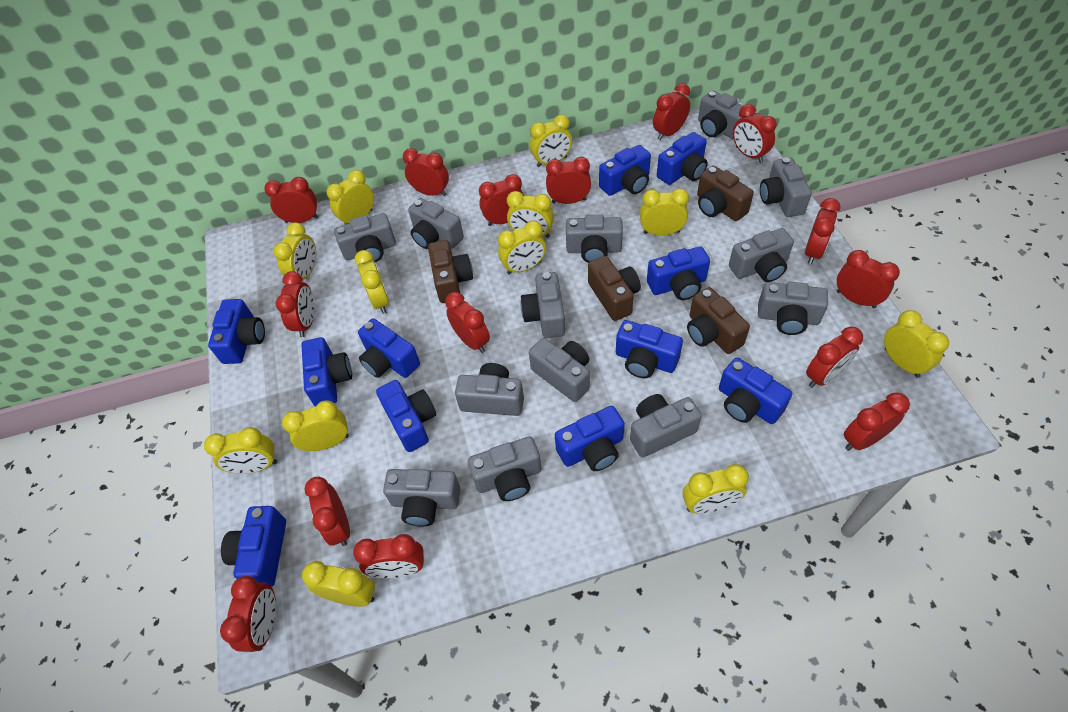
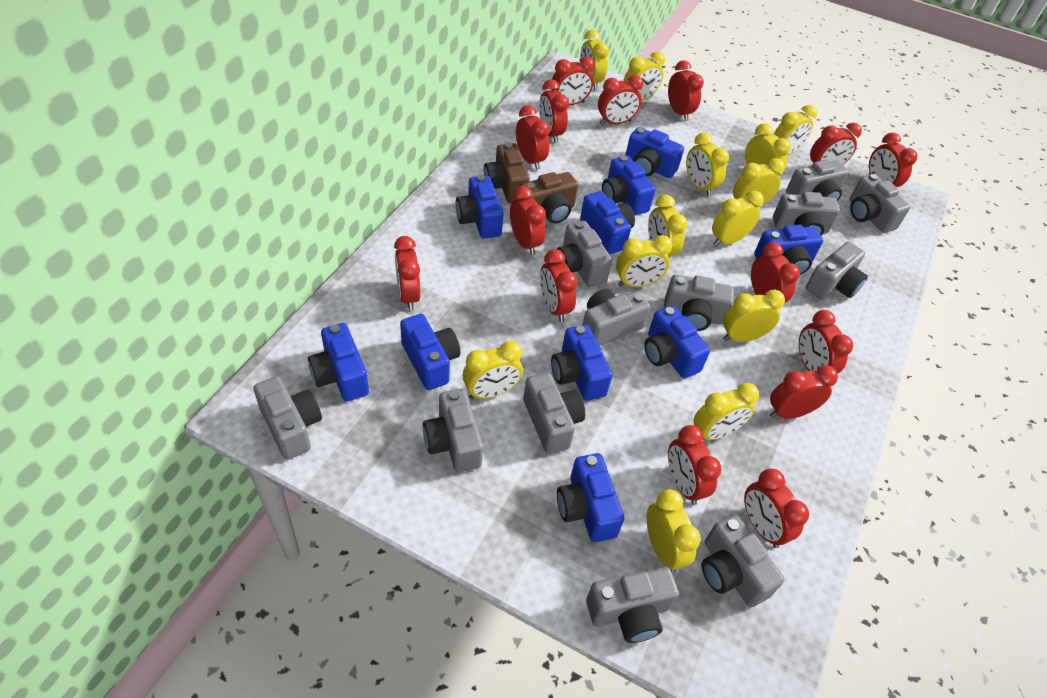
blue camera: [208,299,265,364] [221,506,286,587] [301,337,352,407] [358,318,420,378] [376,380,436,452] [555,406,625,471] [599,145,651,196] [616,320,683,379] [647,246,710,300] [657,132,708,185] [719,358,792,424] = 11 -> [308,323,369,401] [400,314,460,390] [456,175,504,239] [551,325,613,401] [557,453,624,542] [580,191,635,254] [602,155,656,216] [625,127,684,178] [644,305,710,378] [754,225,823,275] = 10
brown camera: [428,240,473,303] [588,256,641,321] [687,287,750,354] [697,166,754,221] = 4 -> [484,142,530,203] [520,172,578,223] = 2
grey camera: [334,213,396,262] [383,469,460,526] [408,198,464,249] [455,363,524,416] [468,436,542,501] [520,272,565,338] [529,338,590,402] [566,215,623,263] [630,394,702,458] [698,91,743,140] [729,228,794,282] [758,282,828,335] [760,157,812,217] = 13 -> [253,376,322,460] [423,388,483,472] [523,373,585,454] [557,221,612,287] [582,289,650,346] [586,567,679,643] [664,274,734,331] [702,514,785,607] [773,192,840,236] [786,160,848,201] [806,242,868,300] [850,174,910,233] = 12
yellow clock: [204,427,278,474] [274,222,316,280] [282,400,349,451] [302,561,375,607] [327,170,374,225] [354,250,389,314] [498,221,546,275] [507,191,554,238] [530,115,572,167] [640,188,689,236] [682,464,749,514] [884,310,949,378] = 12 -> [463,341,523,399] [580,29,609,89] [616,235,672,287] [623,52,665,101] [647,489,701,573] [648,195,688,261] [686,132,729,196] [694,383,759,440] [712,191,764,246] [723,289,785,342] [733,158,785,207] [745,123,791,175] [774,105,817,155] = 13

